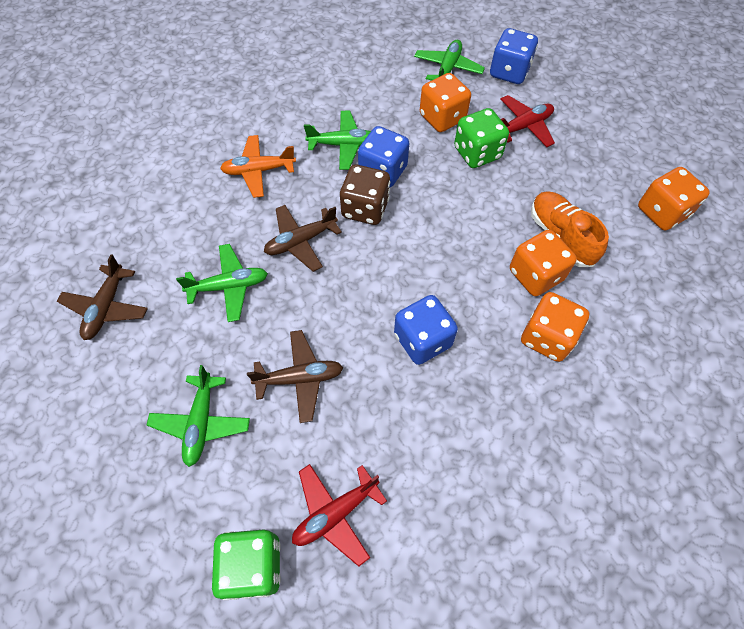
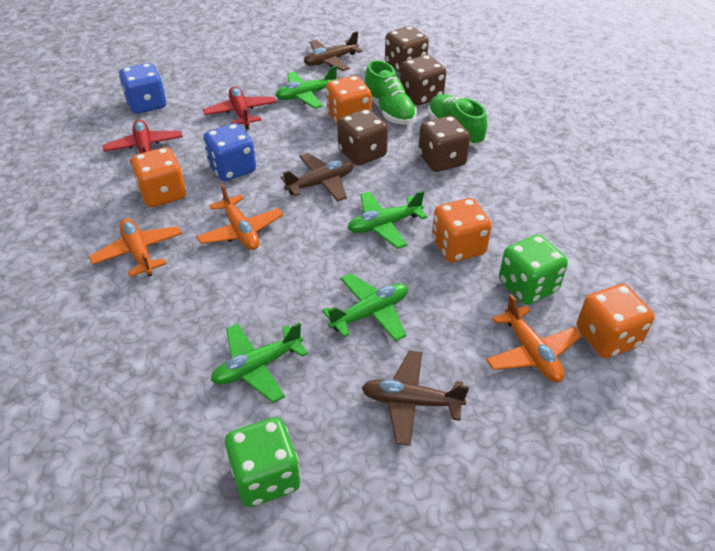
blue dice: [358,126,409,187] [394,295,458,365] [490,28,538,84] = 3 -> [119,63,167,114] [203,123,256,181] = 2
brown dice: [340,164,390,225] = 1 -> [337,109,388,166] [385,26,429,73] [400,55,446,105] [418,116,470,172] = 4
green shoe: none = 0 -> [365,60,417,125] [428,94,487,146] = 2
orange plane: [220,135,296,198] = 1 -> [89,218,182,277] [196,184,283,250] [486,294,582,382] = 3
orange shoe: [531,191,609,267] = 1 -> none = 0

